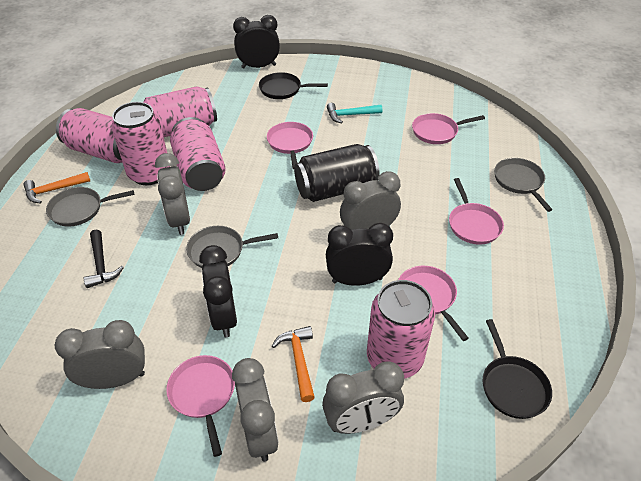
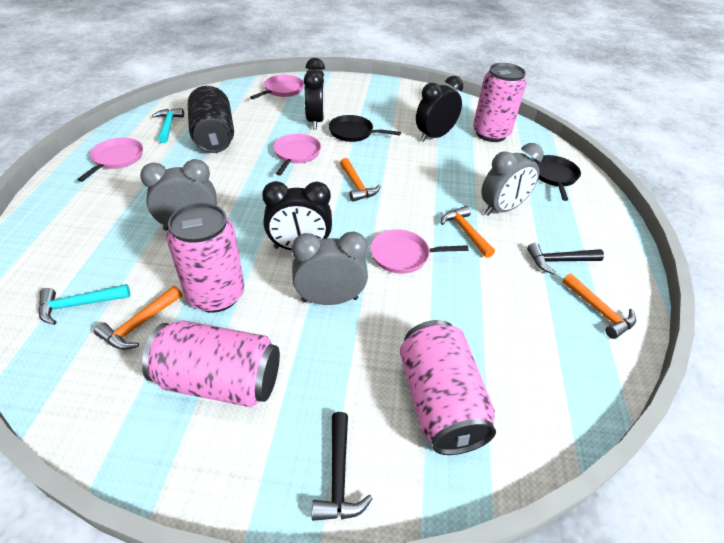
black hammer: [84,230,124,288] = 1 -> [312,412,373,521] [527,243,604,274] = 2
grey clock: [55,320,145,389] [155,153,190,235] [232,358,279,462] [322,362,404,434] [340,171,401,230] = 5 -> [140,159,217,231] [292,232,368,305] [481,143,544,216] = 3
grey pan: [46,187,134,226] [186,226,278,268] [494,158,552,212] = 3 -> none = 0
orange hammer: [23,172,90,203] [272,326,315,402] = 2 -> [94,286,182,350] [340,158,381,202] [441,206,495,258] [562,273,636,339] = 4
pink can: [56,108,122,163] [111,102,170,185] [144,86,217,137] [170,117,226,191] [367,280,435,379] = 5 -> [142,321,280,407] [166,203,244,313] [400,320,496,455] [473,63,526,142] = 4
pink pan: [166,355,235,457] [267,122,313,169] [398,266,469,341] [412,113,485,144] [449,178,504,245] = 5 -> [77,138,143,182] [250,75,304,99] [273,134,321,176] [370,229,468,274] = 4
turquoise hammer: [327,103,382,124] = 1 -> [38,284,130,325] [152,108,184,143] = 2

